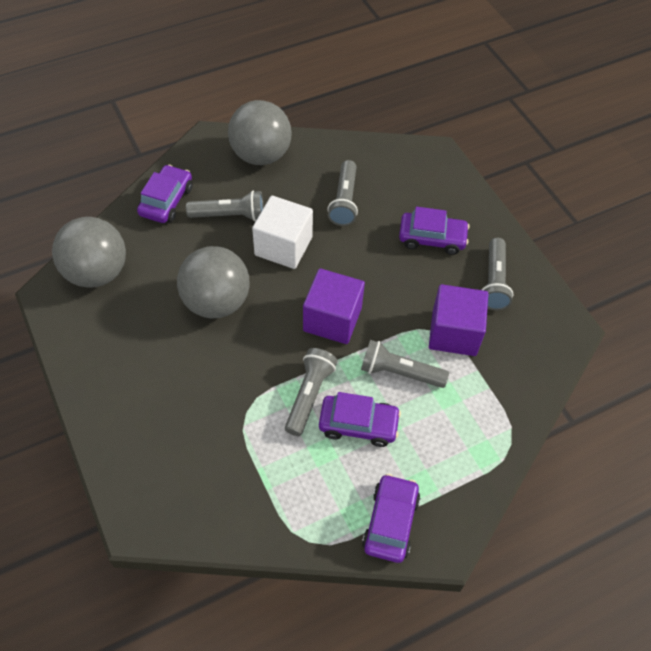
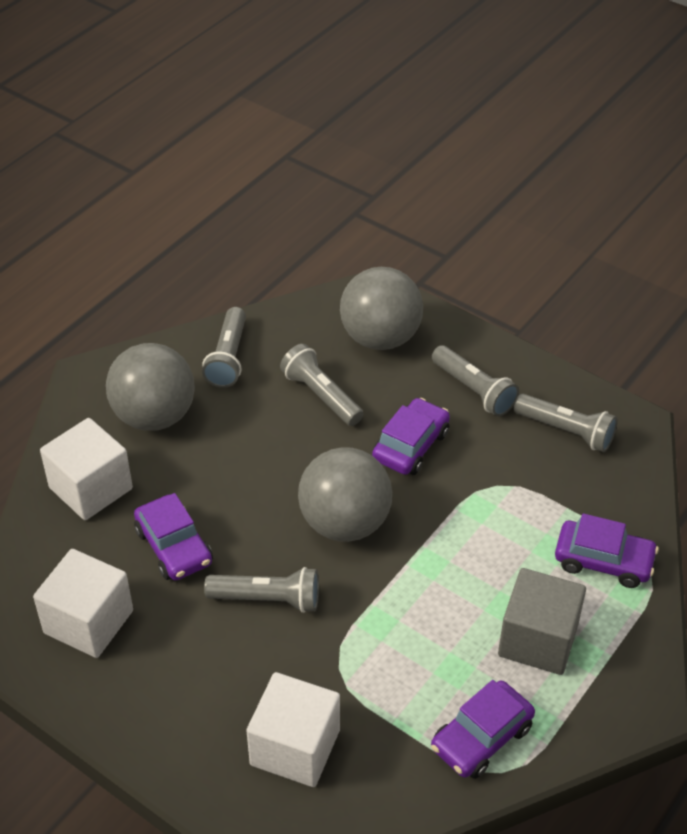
grey cube: none = 0 -> [498,568,586,675] = 1
purple cube: [303,269,365,344] [429,284,488,356] = 2 -> none = 0
white cube: [252,196,313,269] = 1 -> [33,549,133,658] [40,418,133,520] [246,672,340,787] = 3

